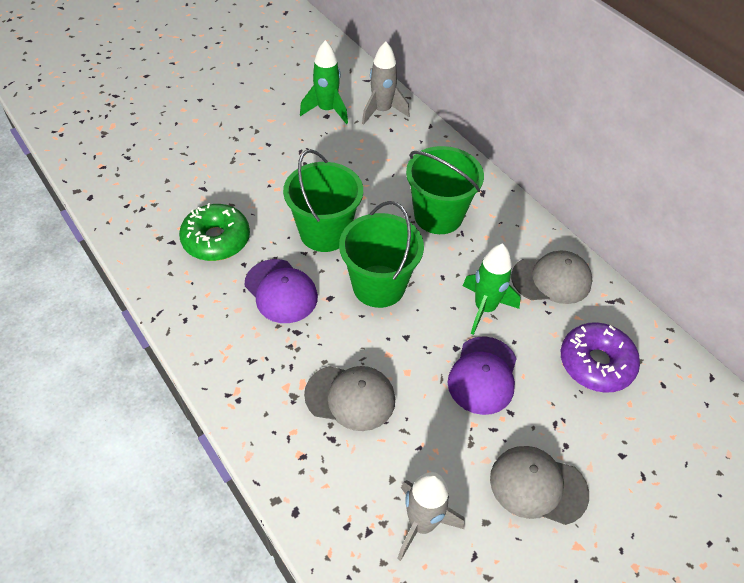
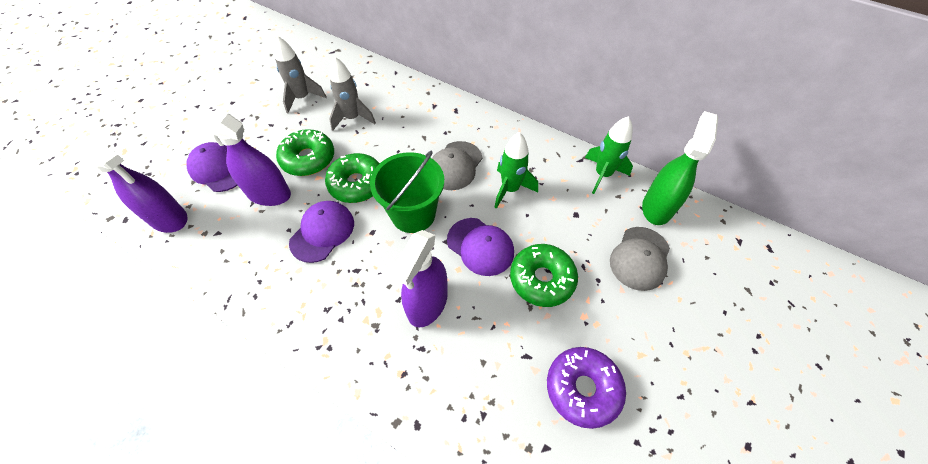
green bucket: [283,149,363,252] [339,201,424,308] [406,146,484,234] = 3 -> [370,151,444,233] = 1
green donut: [179,203,250,261] = 1 -> [276,129,334,176] [325,153,380,203] [510,244,578,307] = 3
green spray bottle: none = 0 -> [642,111,718,225] = 1
grey cap: [304,366,395,431] [490,446,589,525] [511,251,593,304] = 3 -> [432,141,482,190] [610,227,670,291] = 2
purple cap: [245,259,318,323] [448,336,517,415] = 2 -> [186,142,238,192] [289,201,354,263] [447,218,514,276] = 3
purple spray bottle: none = 0 -> [77,135,188,233] [188,110,291,206] [391,230,448,327] = 3

